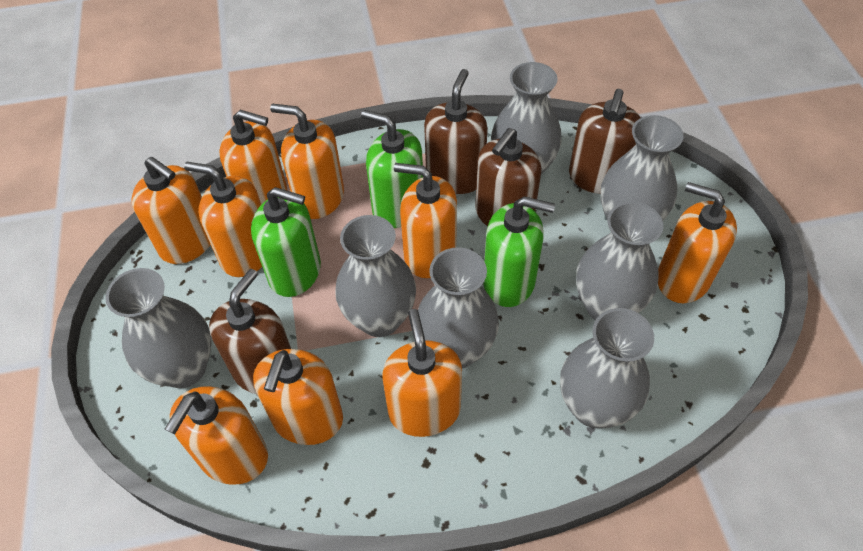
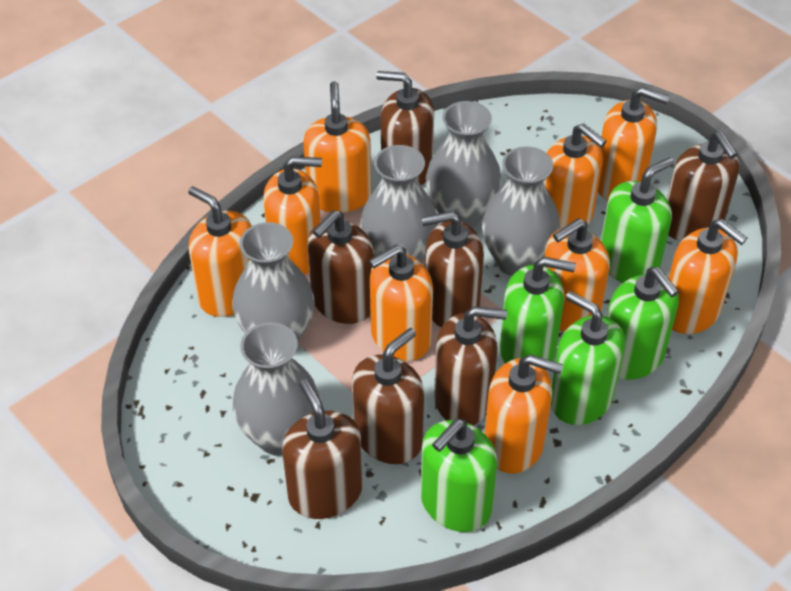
brown soap dispenser: [209,269,291,394] [424,69,488,194] [475,128,542,226] [569,89,640,194] = 4 -> [282,379,363,519] [307,210,374,324] [352,328,424,464] [376,71,434,186] [421,211,484,328] [434,306,507,425] [667,131,739,241] = 7
green soap dispenser: [251,187,321,297] [361,110,423,228] [483,196,555,307] = 3 -> [421,419,497,532] [500,257,576,364] [551,291,625,425] [601,157,674,283] [607,267,679,380] = 5
grey vase: [105,268,212,388] [335,215,416,337] [418,247,499,368] [491,62,562,175] [560,308,654,428] [576,201,663,320] [600,115,683,221] = 7 -> [232,222,314,341] [233,322,320,456] [360,145,438,262] [426,101,502,228] [482,146,560,276] = 5

